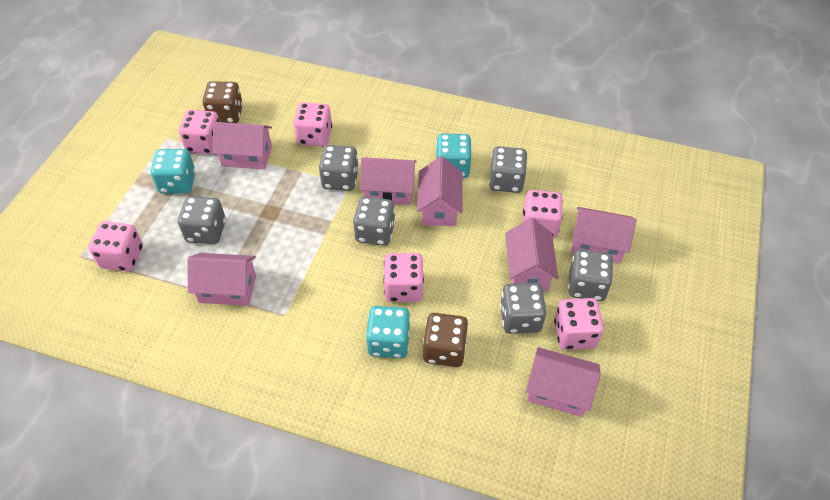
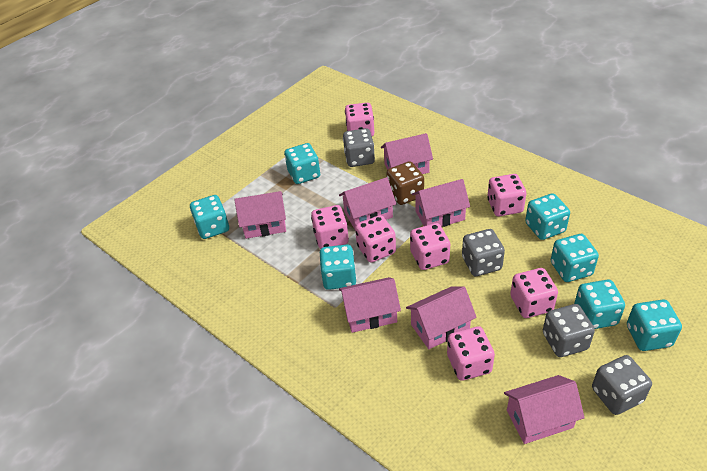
brown dice: [202,81,243,123] [423,313,468,367] = 2 -> [386,161,424,205] = 1
grey dice: [178,196,226,244] [319,145,359,191] [353,196,395,246] [489,146,527,193] [500,283,547,334] [568,249,613,301] = 6 -> [343,128,375,167] [462,229,505,276] [543,304,595,357] [592,355,652,415] = 4
pink dice: [88,221,143,272] [179,110,220,154] [293,102,332,146] [383,253,424,302] [523,190,563,238] [554,298,604,350] = 6 -> [311,205,349,249] [345,103,374,136] [355,215,396,262] [410,223,450,270] [447,326,495,381] [487,174,526,216] [510,268,558,318] = 7
turquoise dice: [151,149,195,194] [366,306,410,358] [436,133,472,178] = 3 -> [190,195,229,239] [284,143,320,184] [320,244,357,290] [525,193,570,240] [551,234,599,282] [574,279,625,329] [627,299,682,351] = 7

